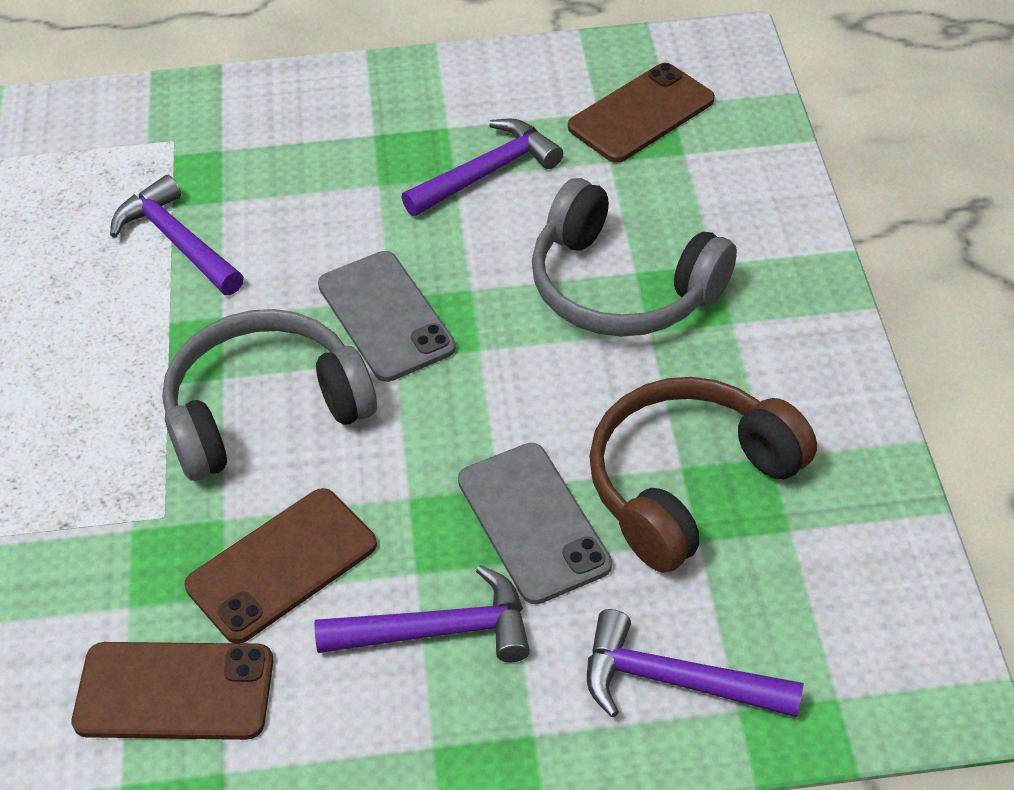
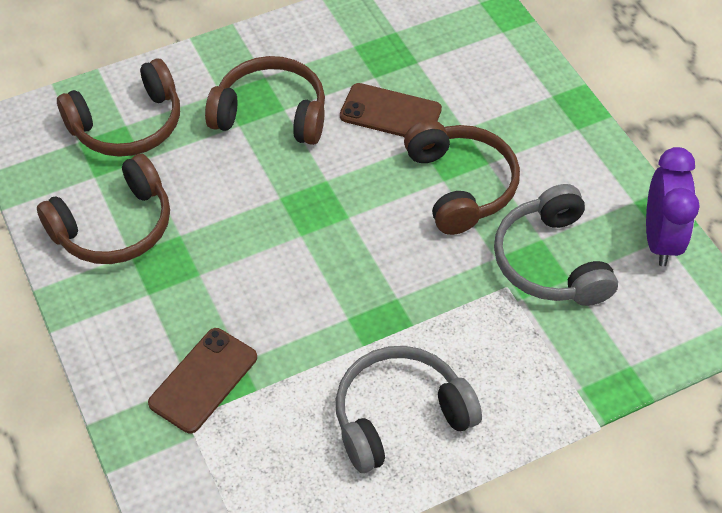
brown headphones: [589,377,817,573] = 1 -> [37,154,170,264] [57,59,180,157] [205,56,325,145] [404,120,520,235] = 4
brown phone: [72,642,274,740] [185,488,377,643] [568,63,715,163] = 3 -> [148,328,257,433] [340,83,442,137] = 2
grey phone: [318,251,456,382] [458,443,612,604] = 2 -> none = 0
purple clock: none = 0 -> [646,147,700,266] = 1
purple hammer: [110,175,244,295] [314,565,530,662] [402,118,563,216] [587,609,804,718] = 4 -> none = 0

